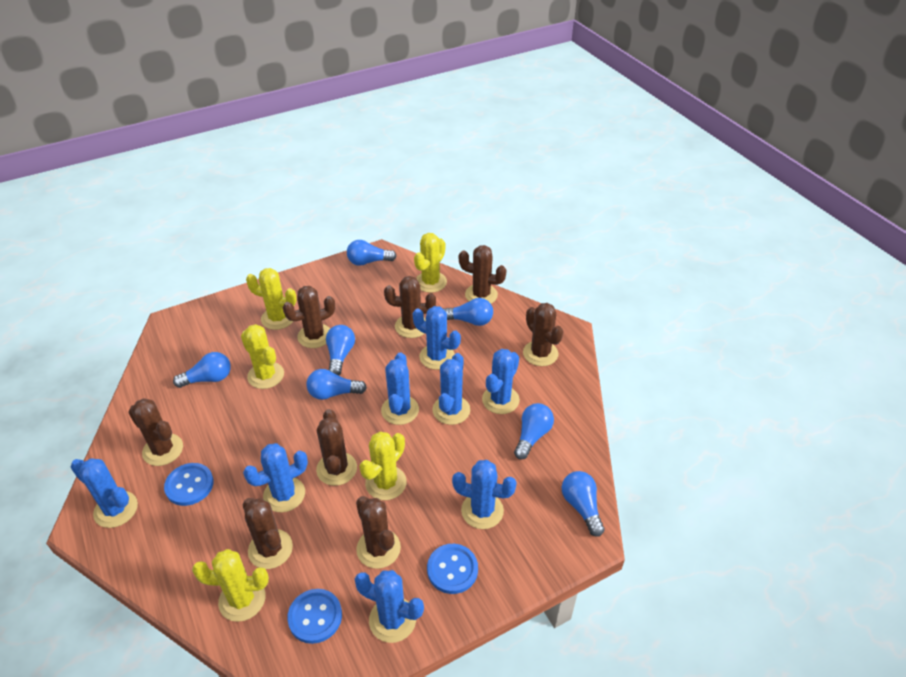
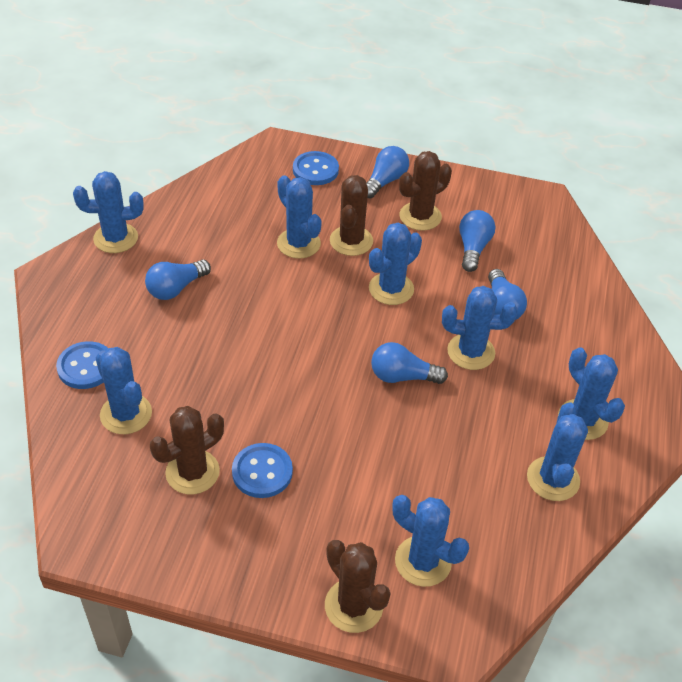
blue light bulb: [173,352,231,388] [306,369,367,400] [326,325,355,376] [347,240,397,266] [444,298,493,326] [514,403,554,459] [562,471,605,537] = 7 -> [145,260,211,300] [366,146,409,198] [371,342,448,384] [459,210,495,272] [488,269,527,320] = 5
brown cactus: [128,398,183,466] [243,498,293,569] [283,286,335,348] [316,409,357,486] [356,496,401,569] [384,276,436,338] [459,245,507,303] [523,303,563,366] = 8 -> [150,406,224,495] [325,540,391,633] [330,175,373,256] [399,151,452,231] = 4
yellow cactus: [192,549,269,622] [241,324,284,389] [246,268,297,330] [359,432,407,500] [414,233,447,293] = 5 -> none = 0

